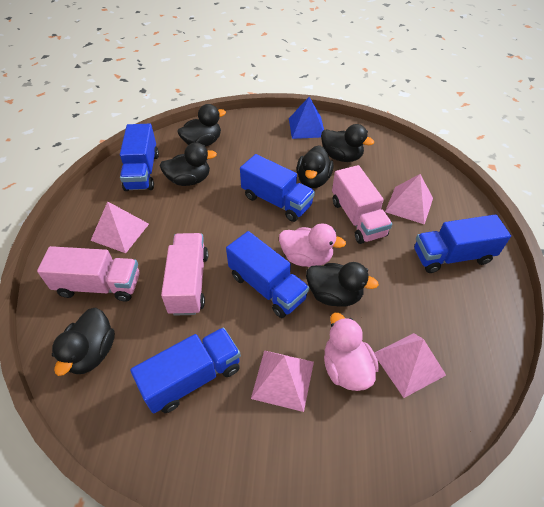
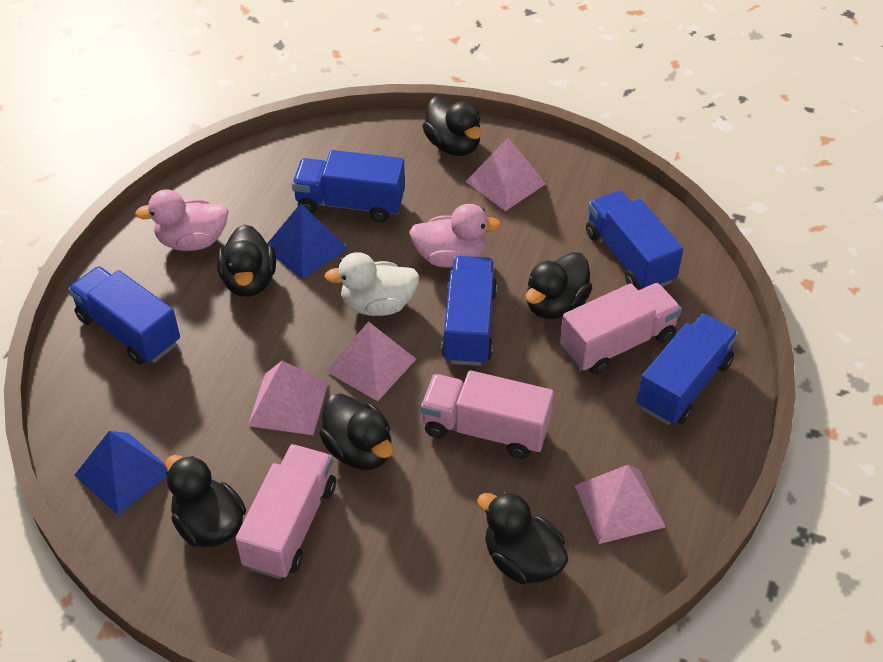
blue pyramid: [289,97,324,139] = 1 -> [74,431,167,515] [267,203,348,280] = 2
white duck: none = 0 -> [324,252,419,316] = 1

